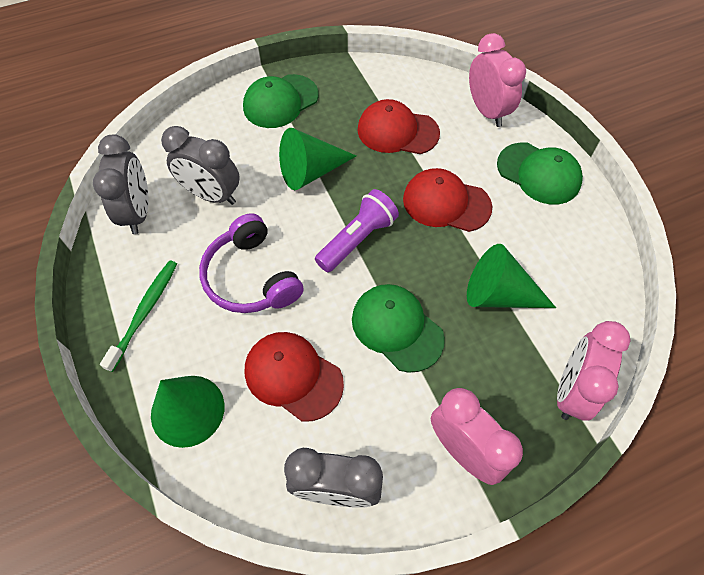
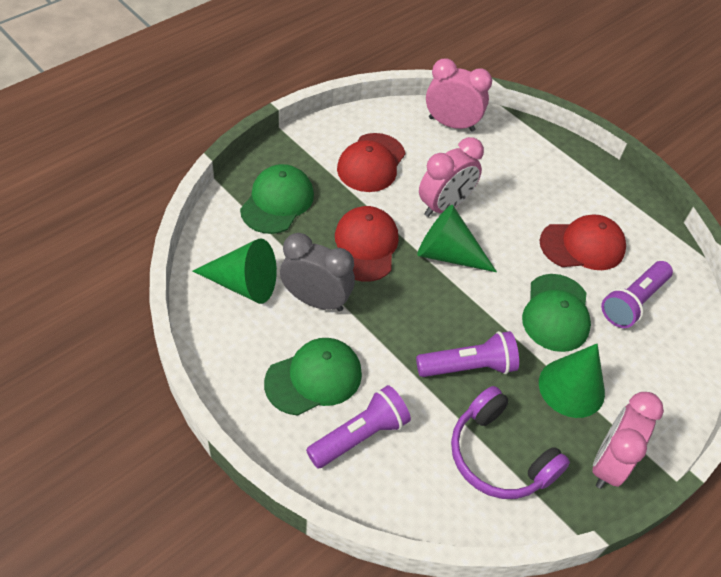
green toothbrush: [100,260,177,372] = 1 -> none = 0
grey clock: [93,134,149,234] [161,126,240,205] [284,448,383,508] = 3 -> [280,233,355,312] = 1
purple flashlight: [315,189,399,272] = 1 -> [306,385,411,468] [416,331,519,377] [601,261,673,328] = 3

